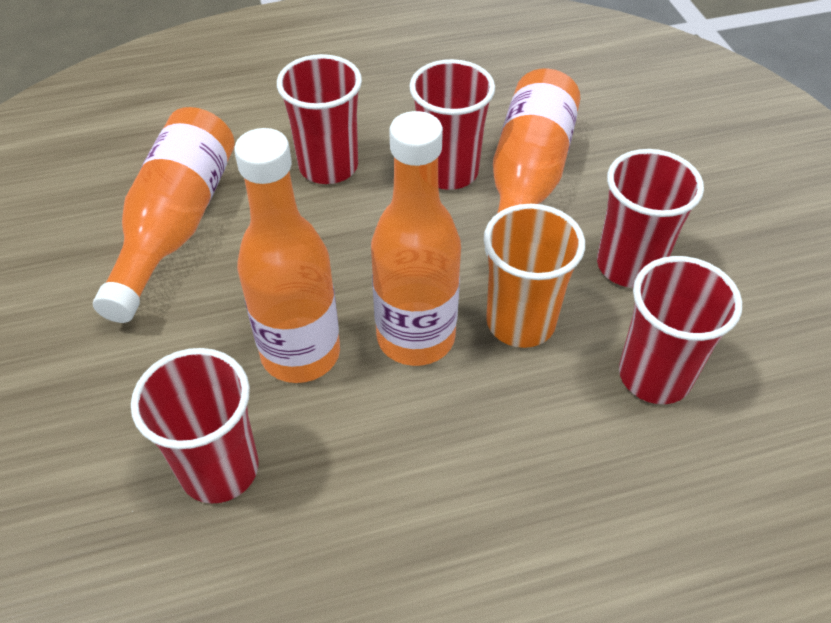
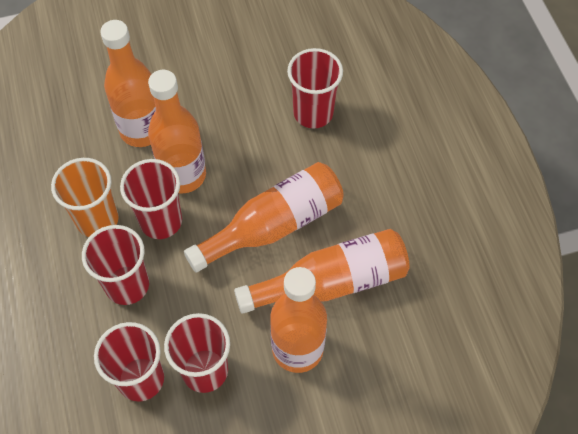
orange bottle: [93,107,235,323] [234,128,340,383] [371,111,461,366] [485,68,580,257] = 4 -> [100,20,156,147] [148,70,206,194] [184,162,344,272] [234,229,410,314] [270,267,327,373] = 5

